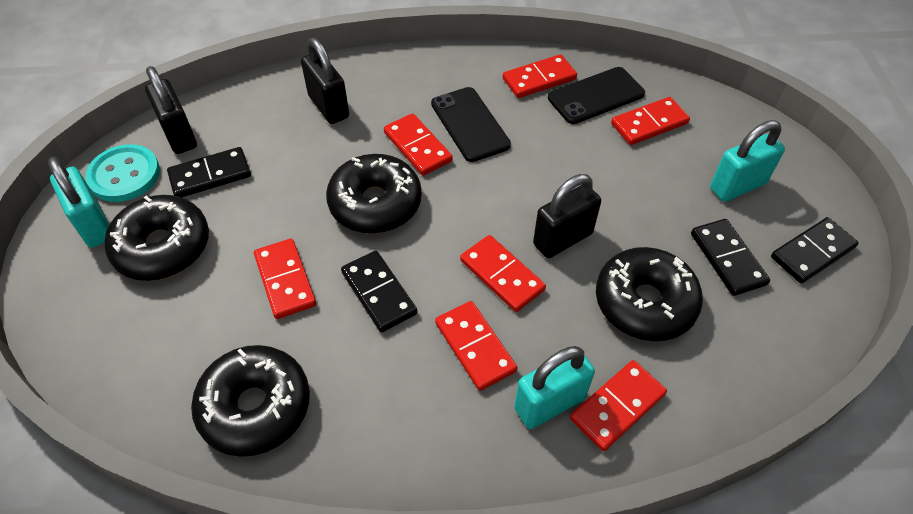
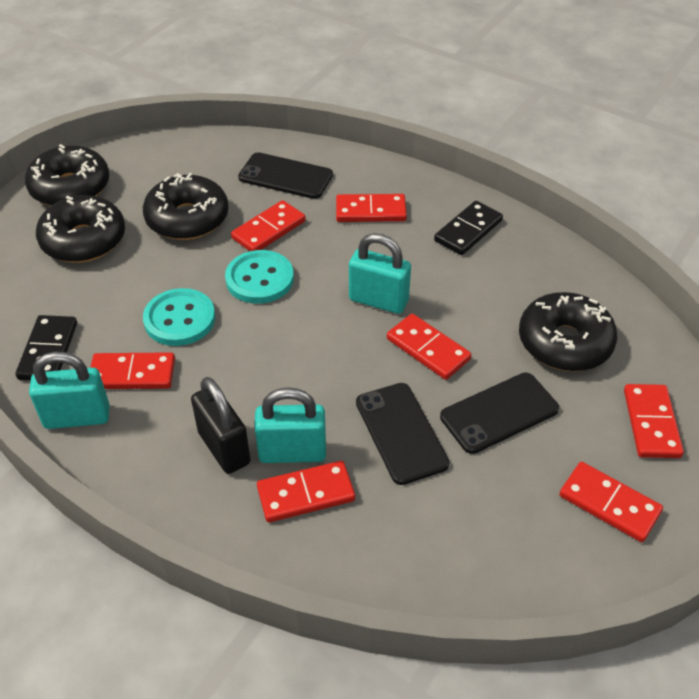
black domino: [167,147,251,197] [341,251,417,332] [691,219,770,296] [771,217,858,284] = 4 -> [15,315,77,380] [434,201,503,255] = 2
black padlock: [145,66,197,154] [301,38,349,124] [533,174,601,258] = 3 -> [191,377,251,474] = 1
black phone: [431,87,511,162] [548,67,645,124] = 2 -> [238,152,333,199] [356,383,450,485] [440,372,559,454] = 3
turquoise button: [85,144,160,202] = 1 -> [143,288,215,346] [225,250,294,304] = 2

